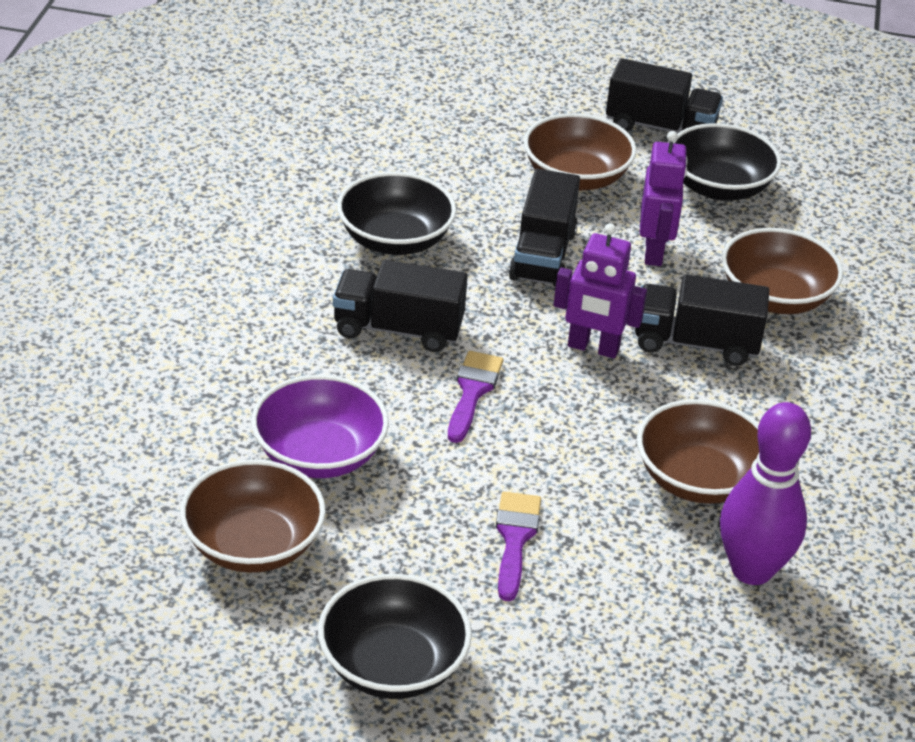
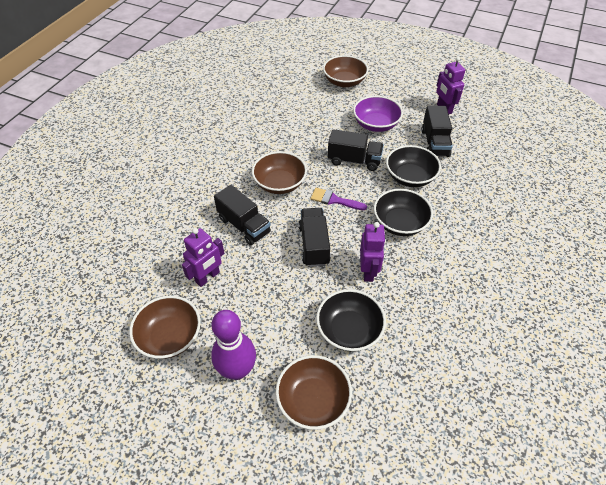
purple brush: [448,351,503,443] [496,491,541,601] = 2 -> [311,188,367,210] = 1
purple robot: [554,223,647,358] [640,131,688,266] = 2 -> [182,228,224,287] [360,222,386,282] [436,57,465,114] = 3

